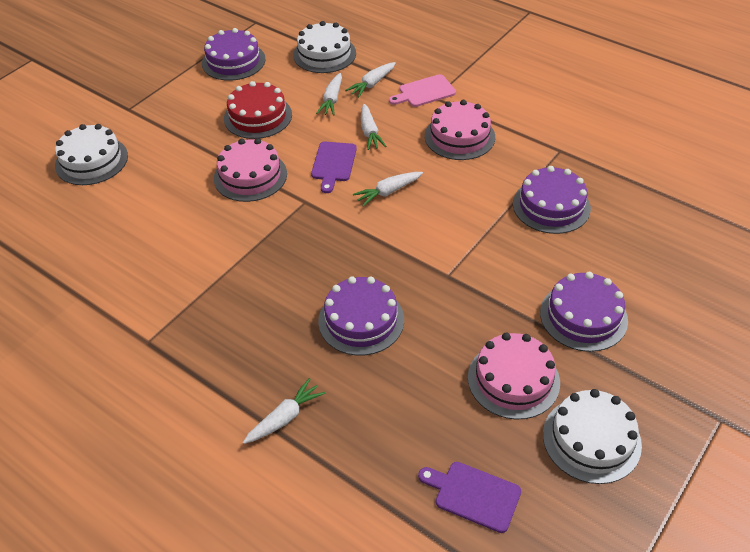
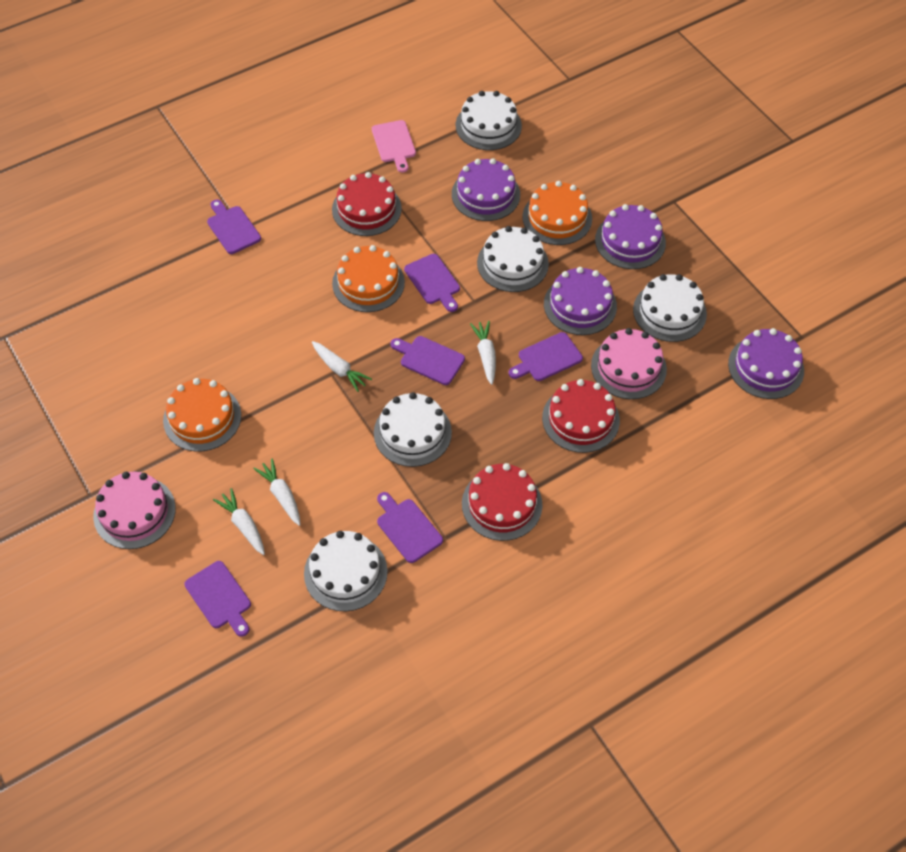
orange cake: none = 0 -> [163,378,241,452] [332,245,405,312] [523,181,592,245] = 3
pink cake: [214,138,287,202] [425,100,495,160] [468,333,560,420] = 3 -> [93,472,176,549] [591,328,667,399] = 2
purple cutting board: [311,142,357,193] [418,462,521,533] = 2 -> [184,561,251,637] [207,200,261,254] [377,492,443,563] [390,336,465,385] [404,254,460,312] [509,332,583,381] = 6
red cake: [224,81,292,139] = 1 -> [332,172,402,236] [462,463,542,541] [542,379,620,453] = 3
white cake: [55,124,128,185] [293,21,356,73] [543,389,642,484] = 3 -> [304,531,388,611] [374,392,452,467] [456,91,522,150] [477,226,549,292] [633,274,707,342] = 5
white carrot: [243,378,326,444] [316,73,342,116] [345,62,396,98] [353,172,423,207] [361,104,387,150] = 5 -> [213,488,265,555] [253,458,301,526] [312,341,372,392] [470,321,496,385] = 4

